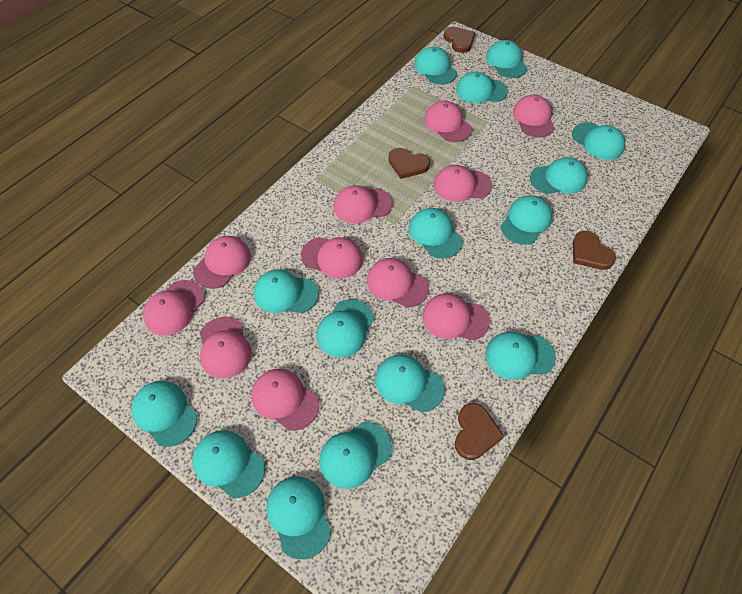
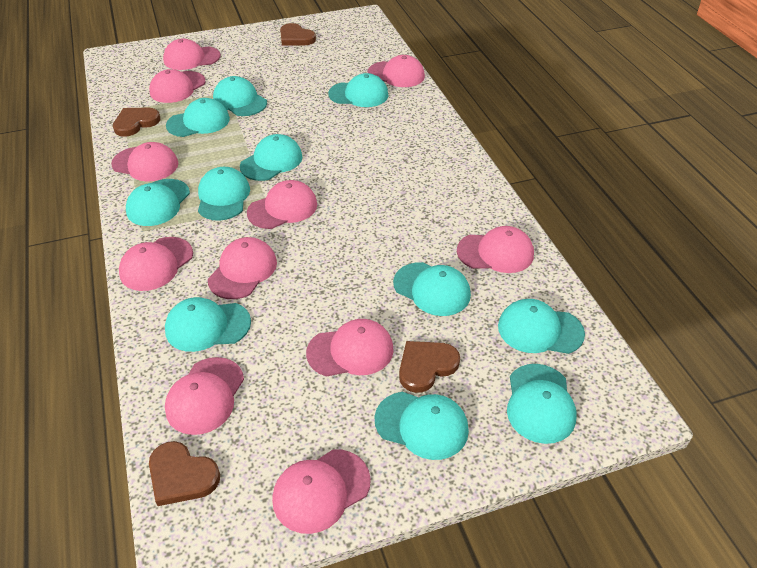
turquoise cap: [131,381,197,447] [192,430,265,498] [254,270,319,313] [266,477,331,559] [317,299,374,358] [319,422,392,489] [375,354,445,412] [409,208,462,259] [414,47,457,85] [456,72,508,103] [485,332,556,380] [486,40,527,78] [501,195,552,245] [530,157,588,194] [572,122,625,160] = 15 -> [126,179,190,226] [165,297,251,352] [166,98,230,137] [198,167,250,221] [213,76,267,116] [240,134,302,181] [328,73,388,107] [375,392,469,460] [393,262,471,316] [498,299,585,354] [507,364,577,444] = 11

